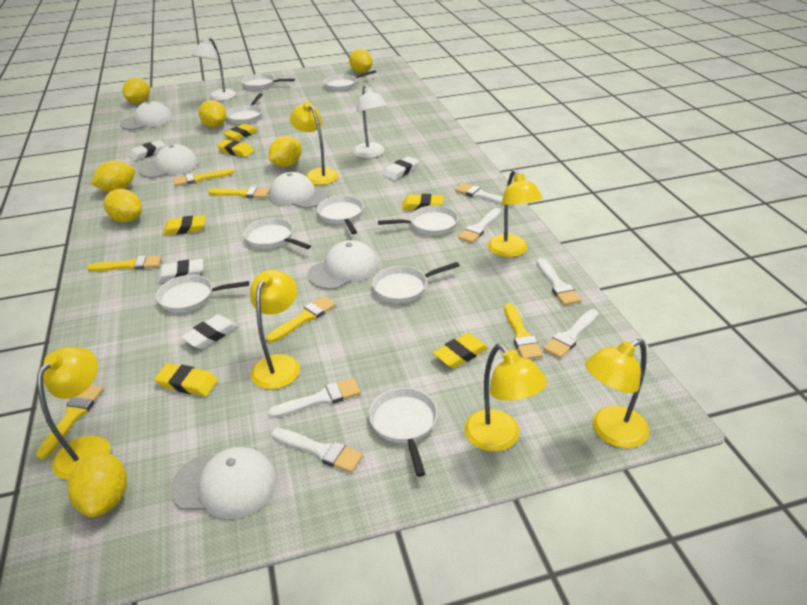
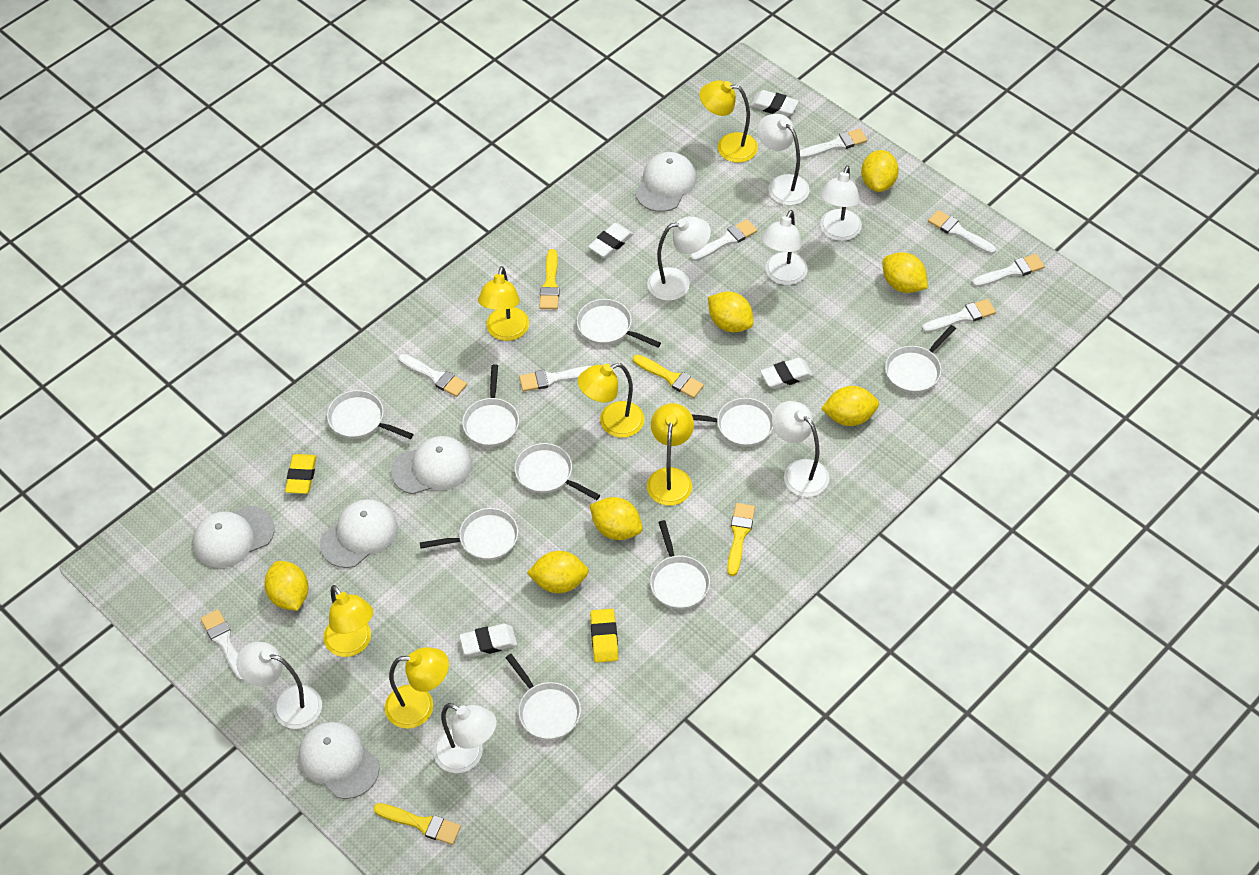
white brush: [268,378,361,418] [272,428,363,473] [455,183,515,207] [458,208,501,243] [537,258,581,306] [543,309,598,358] = 6 -> [200,609,244,681] [398,354,467,397] [519,366,591,392] [691,219,757,261] [800,129,867,159] [922,299,996,333] [928,210,996,254] [972,254,1045,287] = 8
white lamp: [191,37,236,101] [353,85,387,158] = 2 -> [236,642,322,729] [433,703,497,773] [647,216,711,301] [757,114,810,205] [762,210,808,285] [772,401,829,497] [820,166,862,241] = 7
yellow brush: [36,385,103,459] [87,255,162,272] [173,169,234,186] [208,187,269,198] [267,296,336,342] [504,303,543,359] = 6 -> [374,803,461,845] [539,249,560,309] [633,355,704,398] [727,503,755,576] = 4
yellow eraser: [154,363,218,396] [163,215,206,235] [216,139,254,157] [223,124,258,141] [402,194,444,210] [433,333,488,368] = 6 -> [285,454,316,494] [590,609,618,663] = 2

